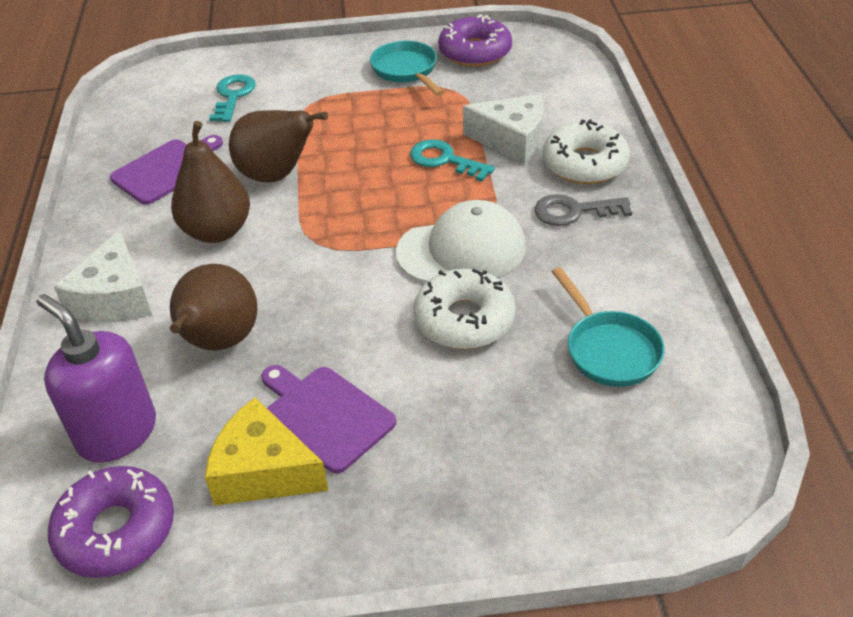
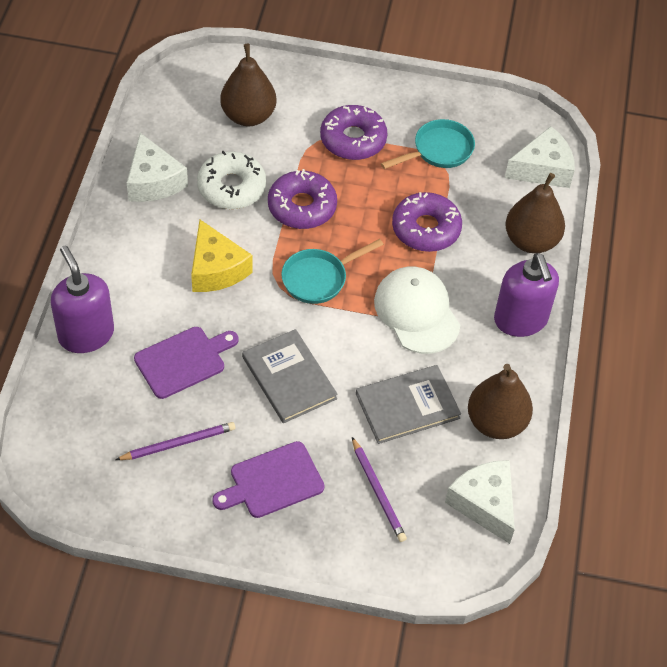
grey book: none = 0 -> [242,329,338,423] [356,365,461,444] = 2
grey key: [534,194,632,226] = 1 -> none = 0
purple donut: [48,466,174,578] [438,15,512,67] = 2 -> [268,169,337,229] [320,105,387,160] [392,192,462,252] = 3
purple pencil: none = 0 -> [115,422,236,460] [352,437,407,542] = 2
purple soap dispenser: [37,294,156,463] = 1 -> [51,246,114,353] [494,253,559,337] = 2
turquoise key: [209,74,256,122] [410,139,495,182] = 2 -> none = 0
white cheese: [54,230,152,322] [463,94,544,165] = 2 -> [127,133,188,202] [445,460,515,544] [505,126,575,188] = 3
white donut: [413,269,516,349] [543,119,630,184] = 2 -> [197,151,266,209] = 1

